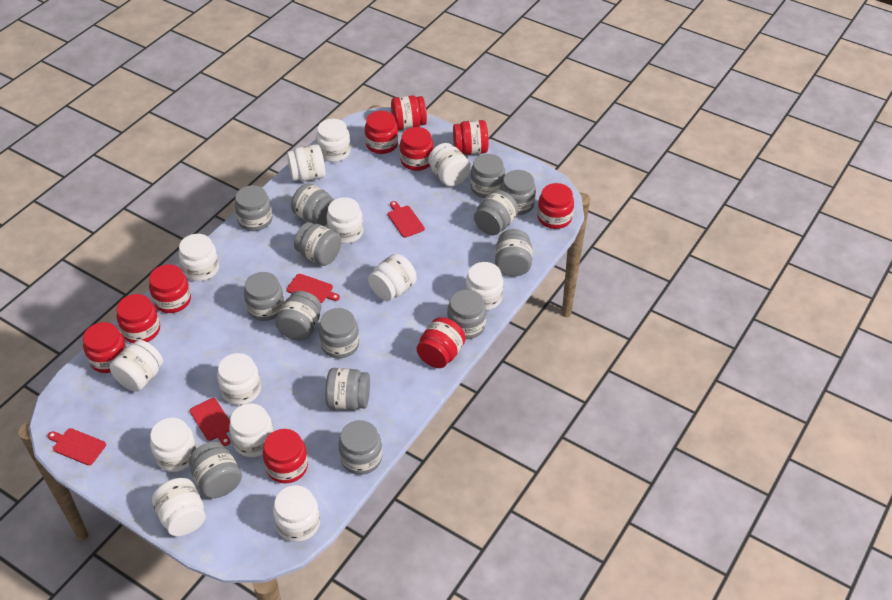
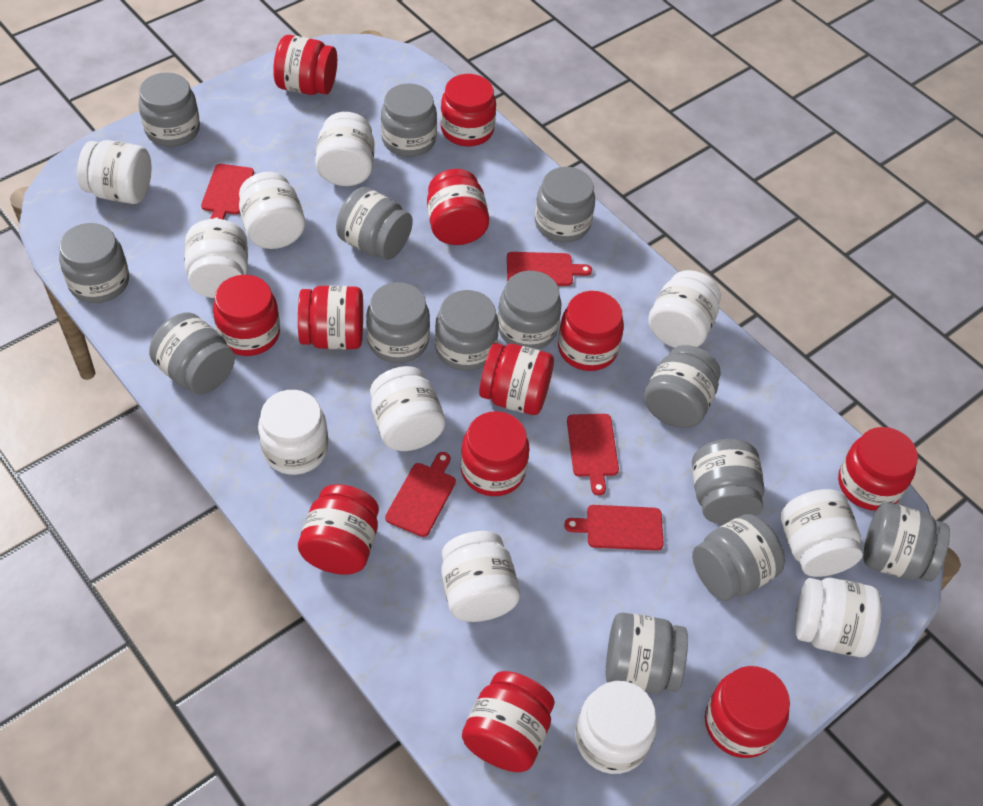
red cutting board: [48,428,106,465] [190,398,231,446] [287,274,340,303] [388,201,425,238] = 4 -> [201,164,254,220] [385,452,456,537] [507,252,592,286] [564,505,664,551] [567,414,619,496] = 5
red jar: [83,322,127,373] [117,294,160,343] [149,264,191,313] [263,429,308,483] [365,111,398,154] [391,95,427,130] [400,127,434,171] [417,317,466,368] [453,120,489,155] [537,183,574,229] = 10 -> [213,275,280,356] [273,35,337,95] [298,286,363,350] [298,484,379,575] [427,169,489,245] [440,74,496,146] [461,411,530,496] [462,671,555,772] [479,343,554,415] [558,291,624,371] [705,666,790,758] [838,427,918,511] = 12
white jar: [110,340,163,392] [150,418,197,472] [152,478,206,536] [179,234,219,281] [217,353,261,405] [229,403,274,457] [273,485,320,542] [287,144,325,181] [316,119,351,162] [326,197,364,244] [368,254,417,301] [428,143,471,186] [465,262,503,310] = 13 -> [77,140,151,204] [184,219,248,298] [239,172,305,249] [258,390,328,475] [315,112,374,186] [370,366,446,451] [441,531,520,622] [575,681,657,774] [648,270,721,348] [781,489,863,577] [795,578,882,657] = 11

